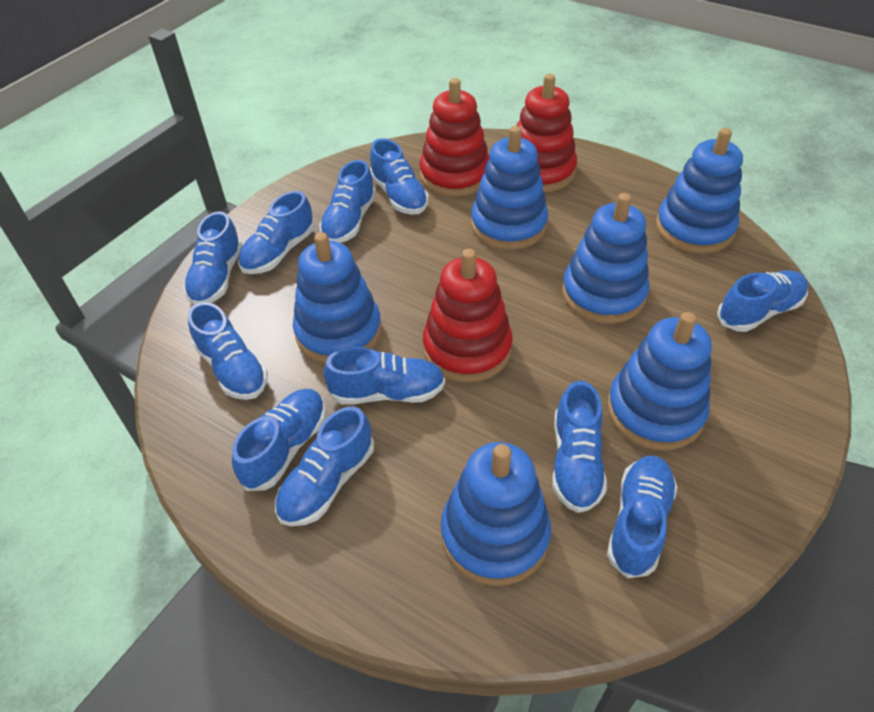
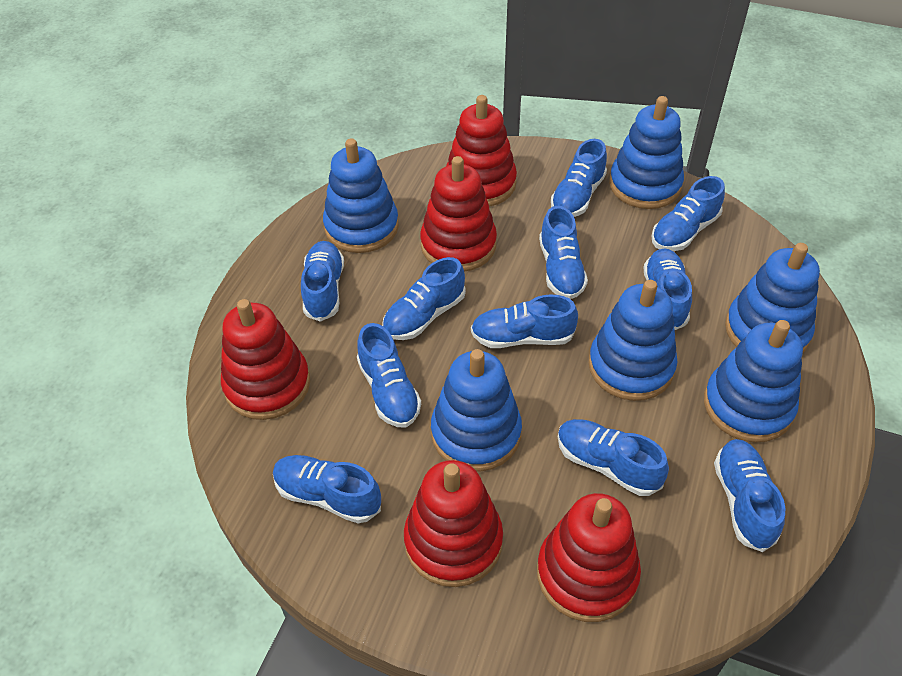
red stacking toy: [419,78,490,197] [423,249,513,383] [516,74,577,192] = 3 -> [221,299,310,420] [404,460,503,587] [420,156,497,272] [446,95,517,207] [537,493,641,622] = 5

